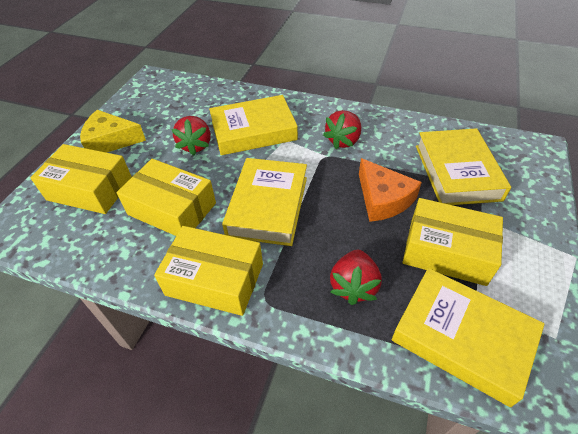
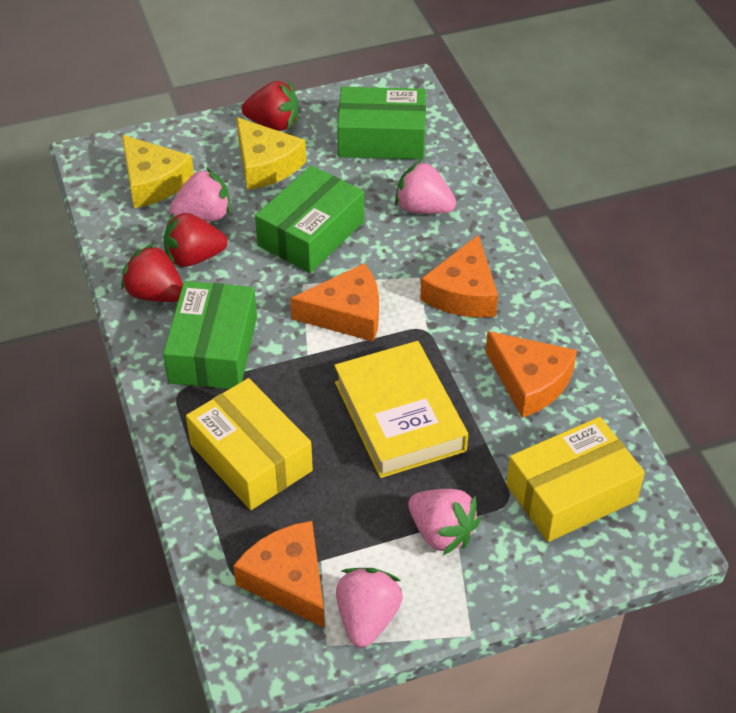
green box: none = 0 -> [163,281,257,389] [255,165,364,273] [338,87,426,159] = 3
orange cheese: [359,158,422,222] = 1 -> [233,521,325,628] [290,263,379,342] [420,235,498,318] [486,331,577,418] = 4
pink strawberry: none = 0 -> [169,168,231,222] [336,568,403,648] [395,160,456,214] [408,489,480,555] = 4
yellow book: [209,95,298,155] [222,158,307,246] [392,268,544,407] [416,128,511,205] = 4 -> [334,341,468,478] = 1
yellow box: [30,144,132,214] [117,159,216,236] [154,226,263,316] [403,198,503,286] = 4 -> [186,378,313,510] [506,417,645,542] = 2
yellow cheese: [80,110,146,153] = 1 -> [122,135,194,208] [236,117,306,190] = 2

